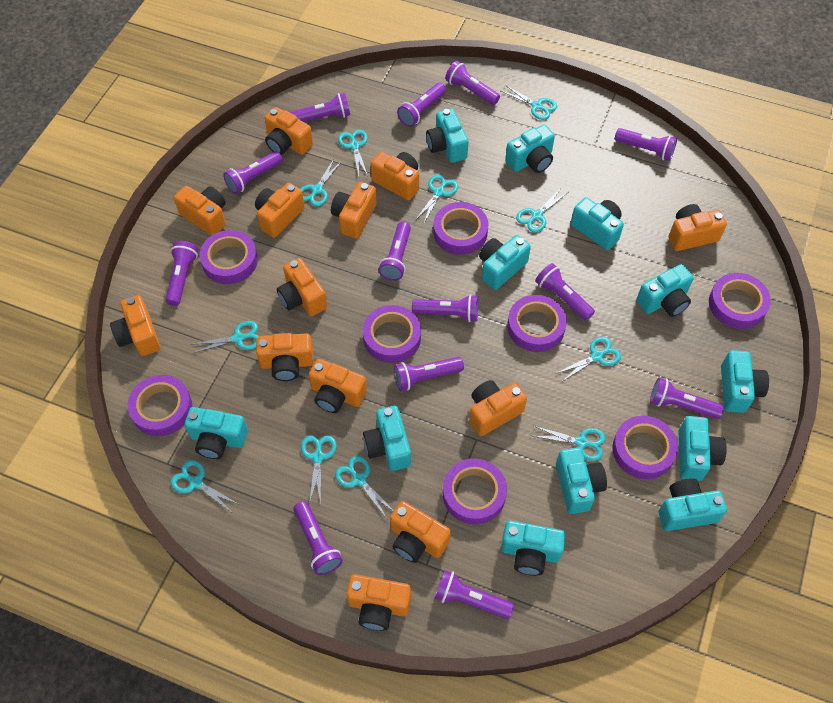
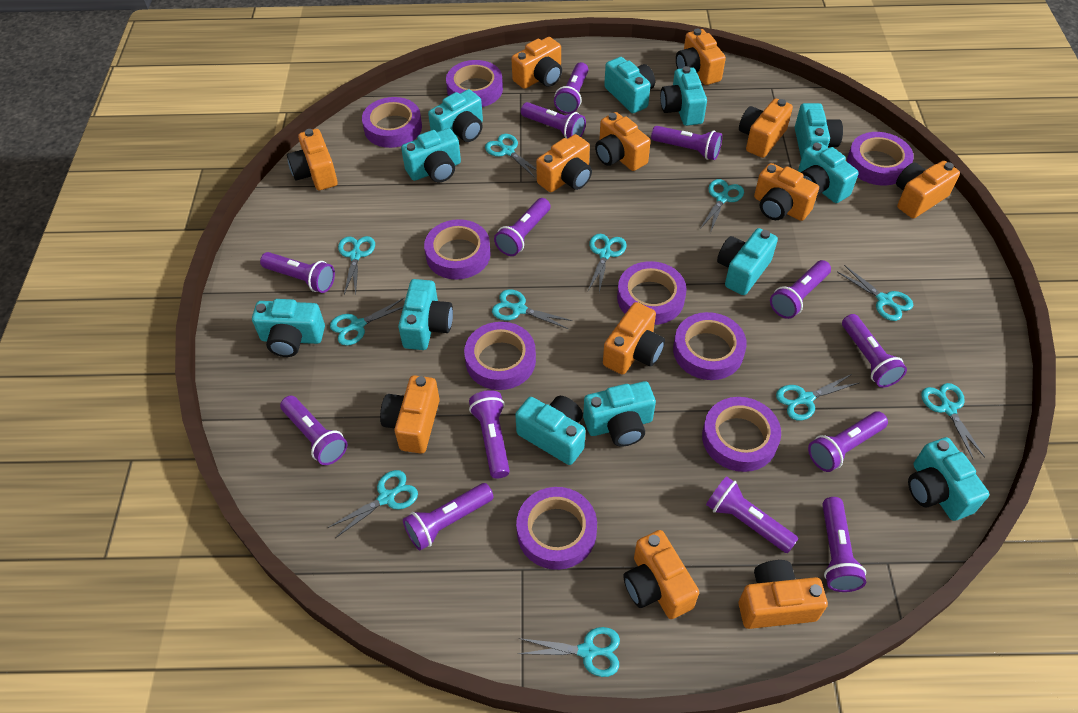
orange camera: [110,295,160,356] [174,186,226,236] [255,183,305,238] [256,333,313,381] [265,107,313,155] [277,258,327,316] [309,359,367,413] [331,182,377,239] [347,574,411,631] [371,152,419,200] [390,501,451,563] [469,380,527,436] [668,204,727,251] = 13 -> [287,129,338,190] [380,375,440,453] [511,37,562,89] [536,134,592,192] [595,112,651,171] [603,302,665,375] [623,530,699,619] [676,29,726,85] [739,98,793,158] [739,560,828,629] [754,163,819,221] [896,161,960,218] = 12
purple tape: [128,375,192,436] [200,230,258,284] [363,305,421,363] [433,202,488,255] [443,459,507,524] [507,295,567,352] [612,416,678,479] [709,273,771,329] = 8 -> [362,97,422,148] [424,219,491,280] [446,60,503,107] [464,322,536,390] [516,487,597,570] [617,261,687,325] [673,312,747,380] [702,397,781,472] [847,132,914,185] = 9

